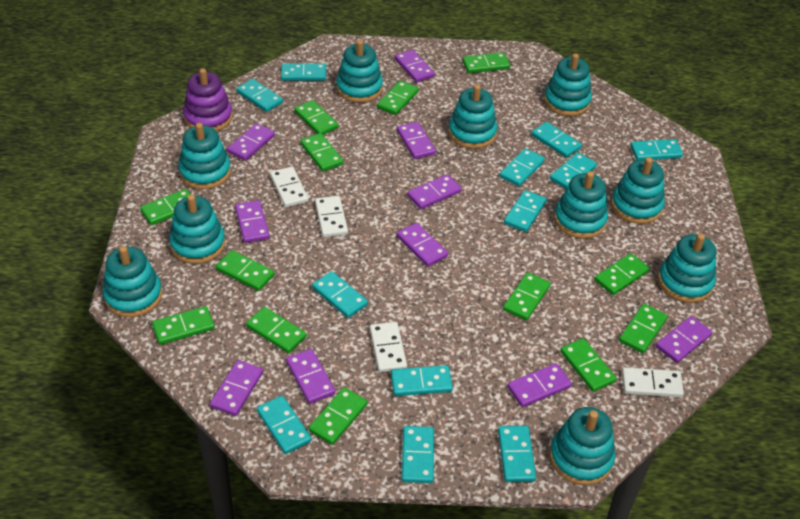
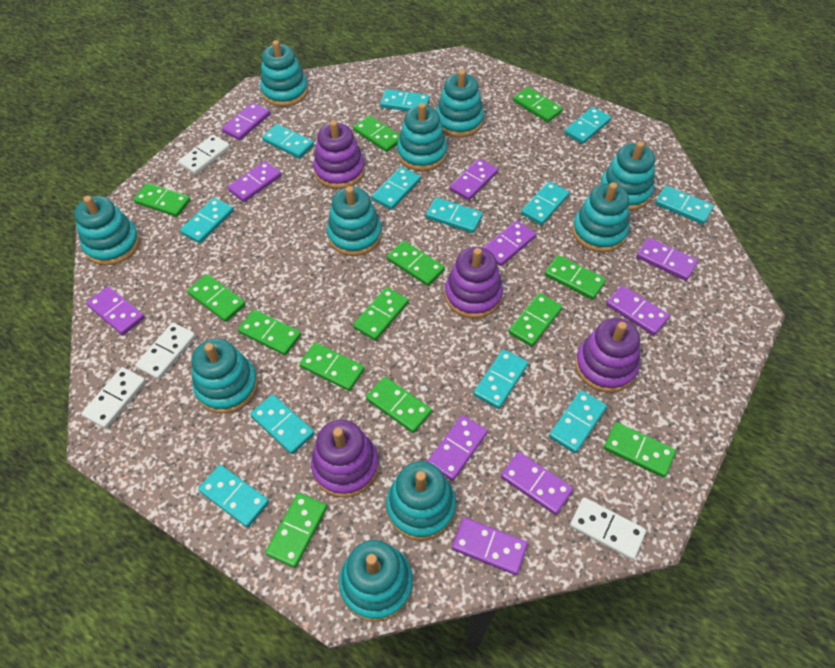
purple stacking toy: [183,68,233,131] = 1 -> [311,419,379,498] [313,120,365,189] [445,247,503,319] [575,318,640,393] = 4

